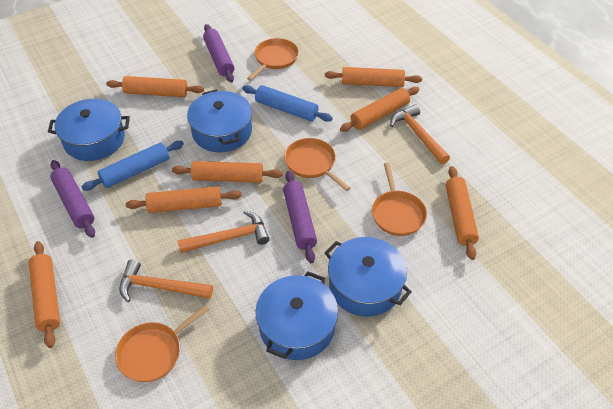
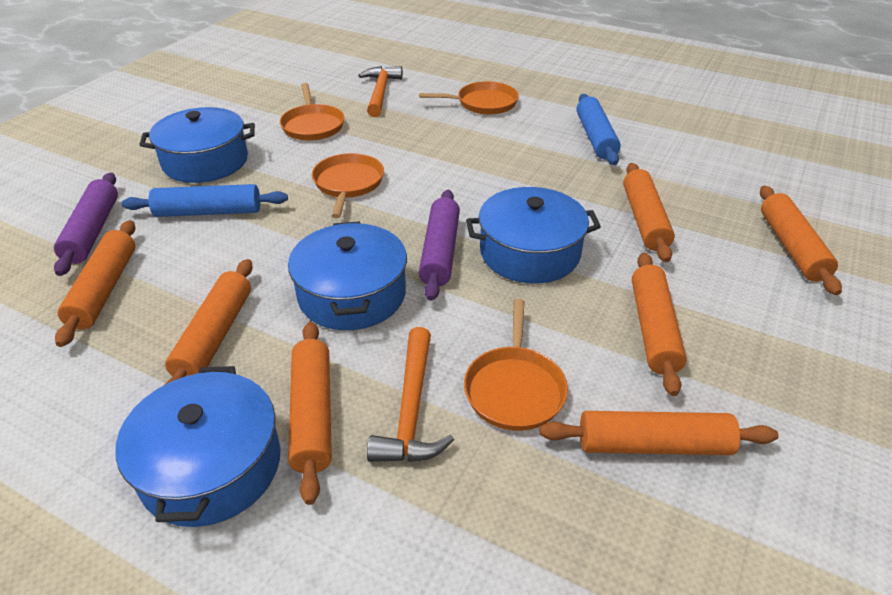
orange hammer: [119,260,213,302] [177,211,270,253] [390,104,450,164] = 3 -> [358,66,403,117] [367,327,454,462] = 2
purple rolling pin: [50,160,95,238] [203,24,234,82] [283,171,317,263] = 3 -> [54,173,118,276] [419,190,460,301] = 2

